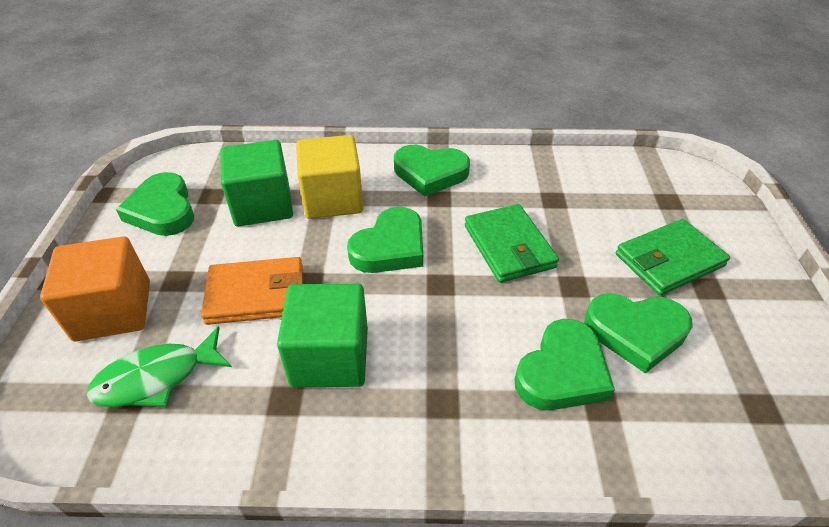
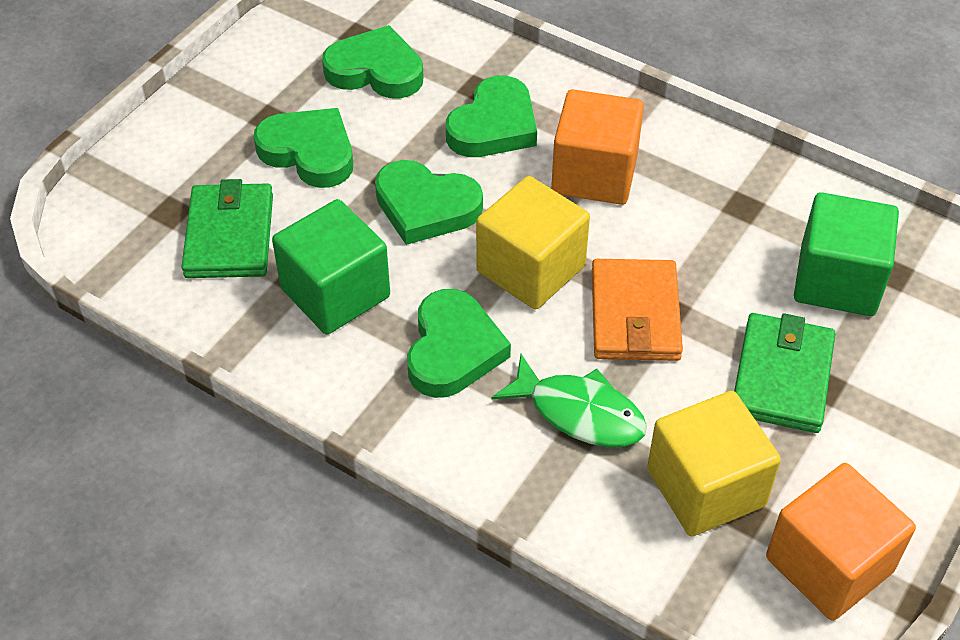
orange cube: [40,236,150,342] = 1 -> [551,89,644,205] [766,463,916,621] = 2
yellow cube: [296,135,363,219] = 1 -> [476,176,590,309] [647,391,781,537] = 2

